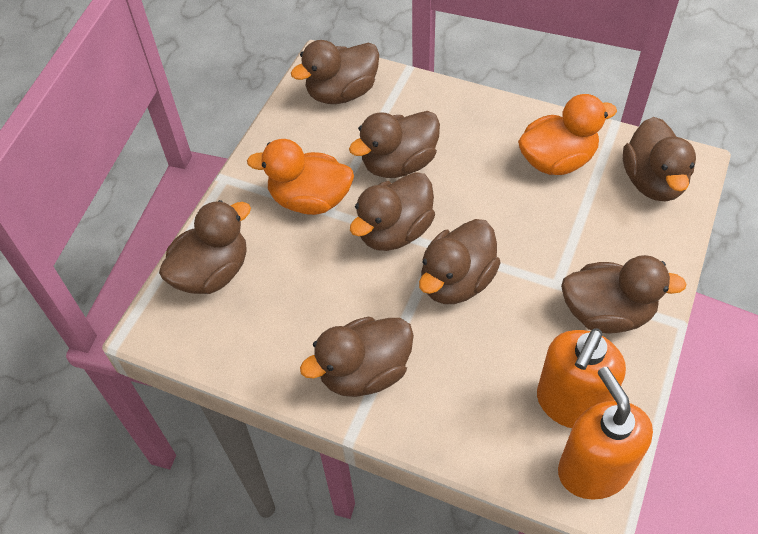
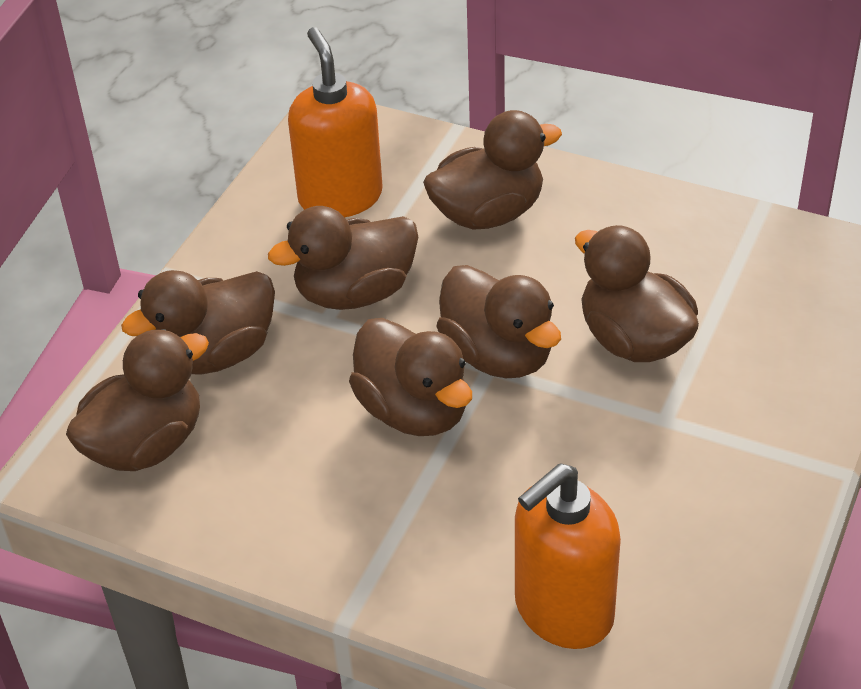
brown duck: [159,200,251,294] [291,40,379,104] [300,317,414,397] [349,111,440,178] [350,172,435,251] [419,219,501,304] [561,255,687,333] [623,117,696,201] = 8 -> [66,329,209,471] [121,270,275,374] [268,206,419,310] [349,318,472,436] [423,110,562,230] [436,265,561,378] [575,225,699,362] = 7
orange duck: [247,139,354,215] [518,94,617,175] = 2 -> none = 0

